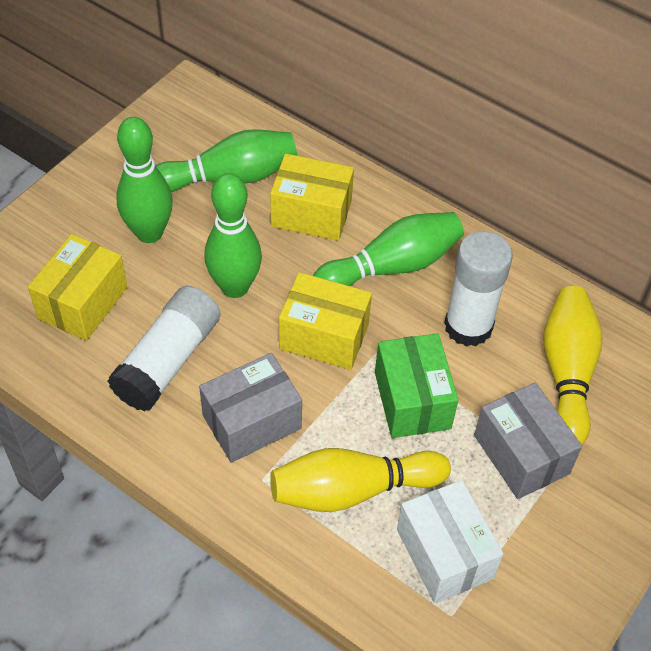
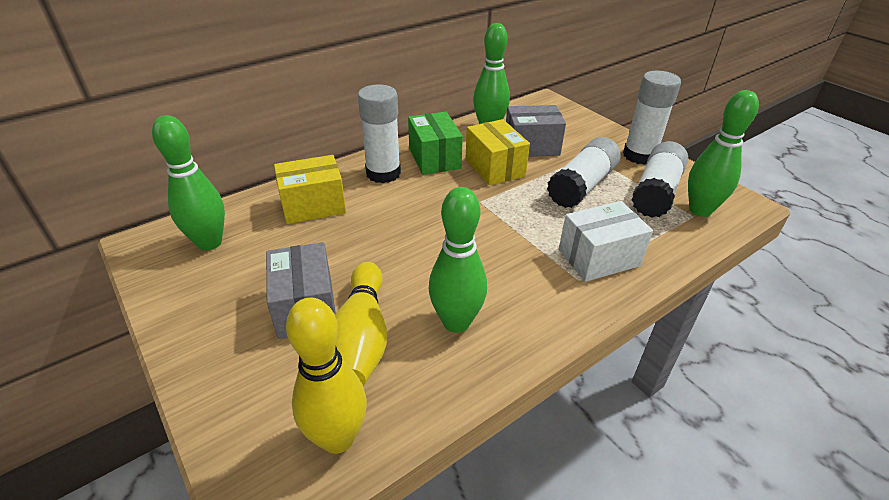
white glue stick: [108,286,221,412] [444,231,513,347] = 2 -> [358,84,401,183] [547,137,621,208] [623,71,681,165] [632,141,688,218] = 4
yellow box: [28,234,127,341] [270,153,354,241] [279,272,372,370] = 3 -> [274,155,346,224] [465,119,530,186] = 2

